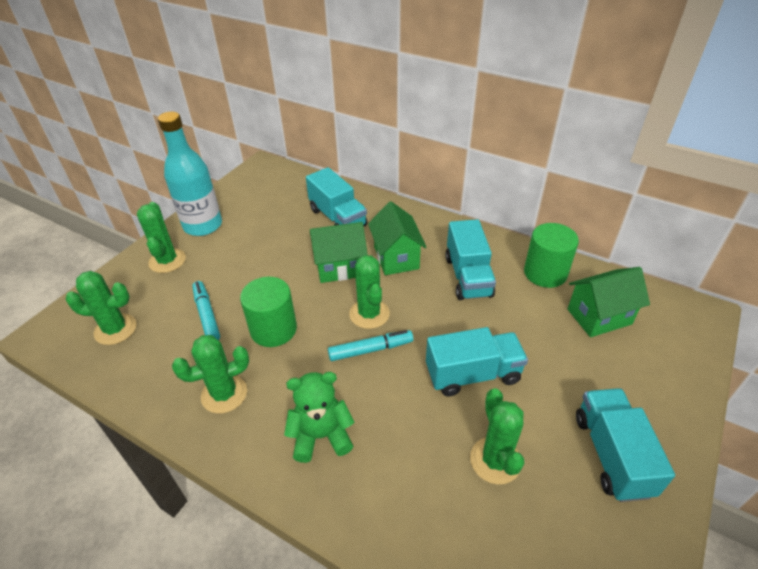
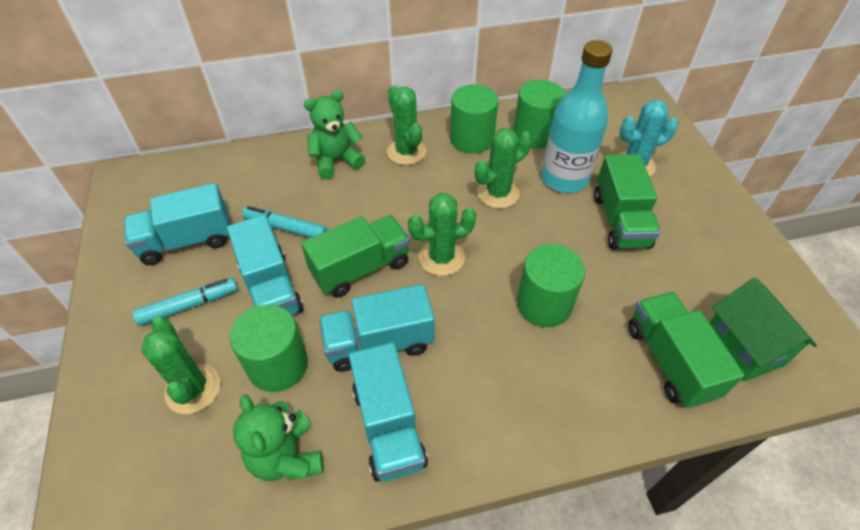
green cactus: [66,271,137,345] [137,202,186,273] [172,335,249,414] [349,255,390,329] [470,388,524,484] = 5 -> [141,316,221,414] [387,85,426,165] [408,193,477,276] [475,128,532,209] = 4
green cylinder: [240,277,297,347] [524,223,579,288] = 2 -> [230,304,308,392] [450,84,499,154] [513,80,565,148] [517,244,585,327] = 4
green house: [310,222,368,283] [368,201,426,275] [568,267,650,337] = 3 -> [709,277,817,382] = 1
green teddy bear: [284,372,354,463] = 1 -> [233,394,324,481] [304,90,365,179] = 2
green truck: none = 0 -> [301,215,410,297] [594,154,661,250] [628,292,744,409] = 3
turquoise cactus: none = 0 -> [618,100,678,176] = 1

